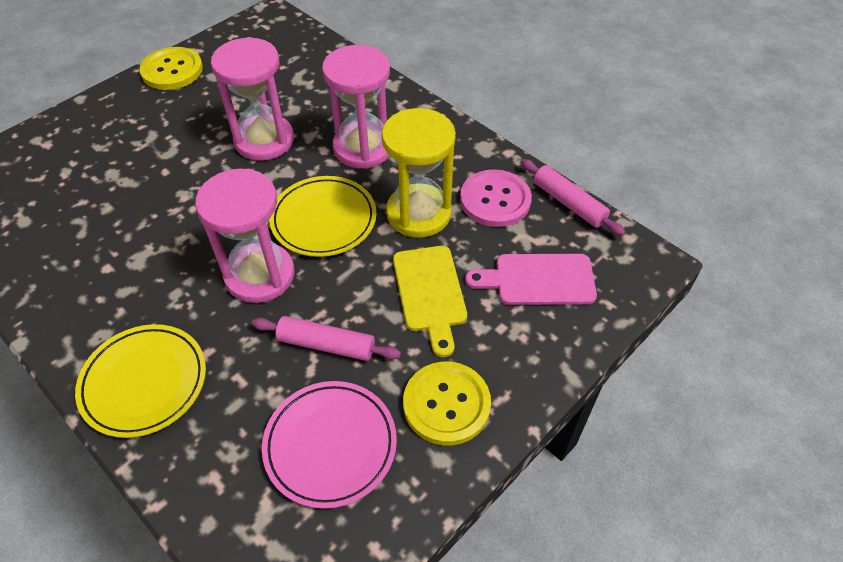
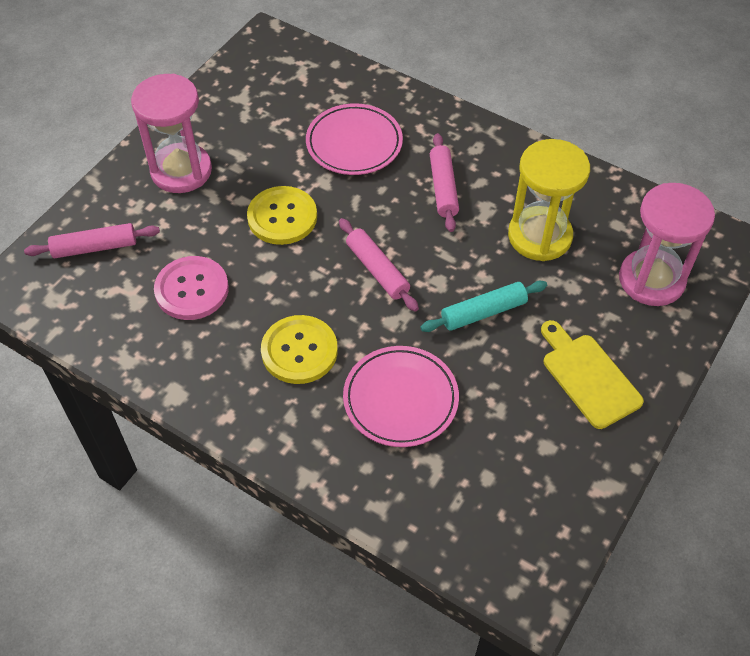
pink cutting board: [465,254,597,305] = 1 -> none = 0
pink hourglass: [195,169,295,303] [211,37,294,161] [322,45,390,169] = 3 -> [131,74,212,193] [619,183,715,306] = 2
pink plate: [262,381,397,509] = 1 -> [306,103,403,175] [343,346,459,447] = 2
pink rolling pin: [252,316,401,361] [521,159,625,236] = 2 -> [24,223,160,258] [339,218,419,312] [430,133,459,232] = 3
turquoise rolling pin: none = 0 -> [420,281,547,332] = 1
yellow plate: [75,324,206,438] [269,176,377,257] = 2 -> none = 0

